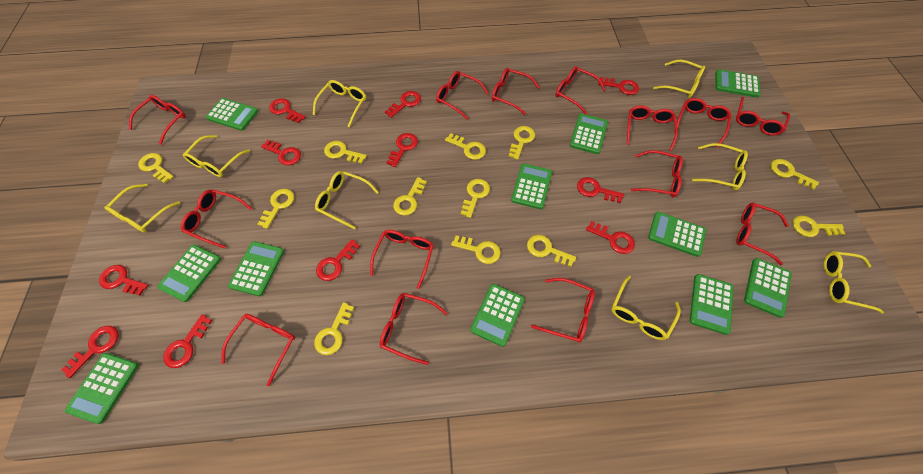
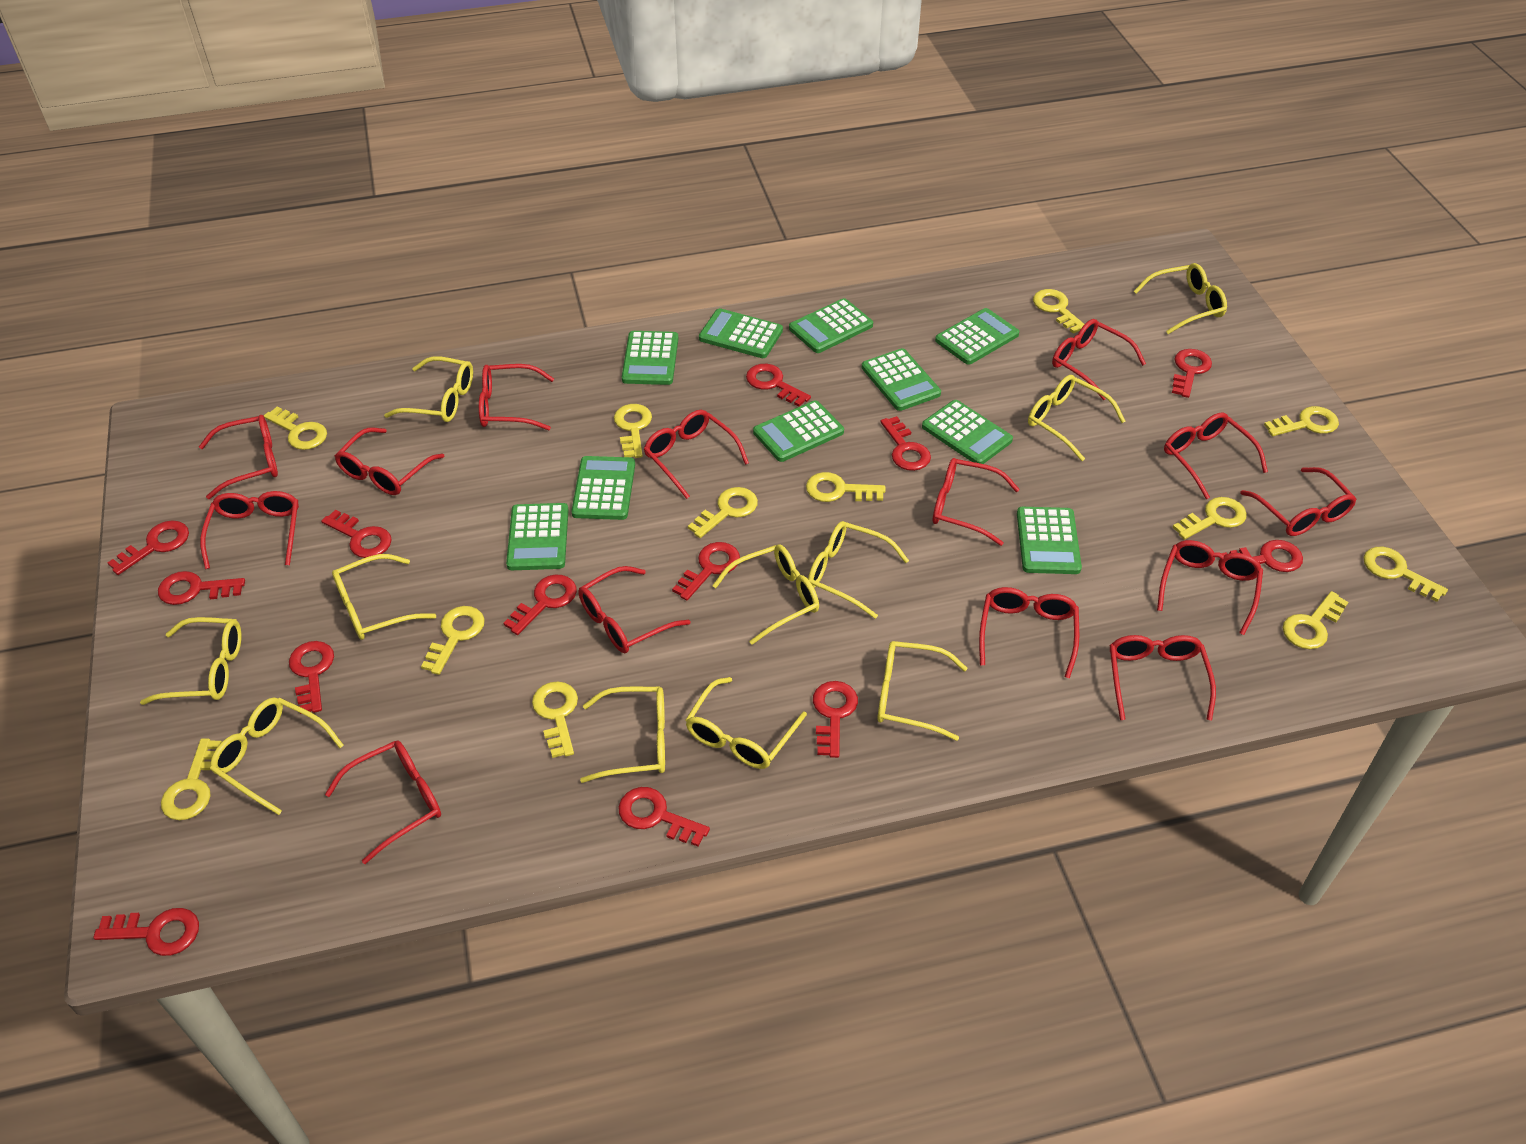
green calculator: [65,353,139,424] [157,245,221,302] [206,98,258,131] [228,241,284,296] [470,284,525,347] [511,163,552,209] [570,114,608,154] [648,212,706,257] [690,274,734,335] [715,69,761,98] [744,258,792,318] = 11 -> [506,503,569,570] [571,456,635,520] [622,331,678,385] [699,308,783,358] [753,400,844,462] [789,298,873,353] [862,348,941,411] [922,400,1013,464] [935,308,1019,365] [1017,507,1082,574] = 10
red key: [61,326,119,378] [99,265,148,296] [163,314,212,368] [261,140,301,165] [269,98,305,123] [316,239,360,281] [385,91,421,118] [386,133,418,167] [577,177,624,203] [586,221,635,254] [598,77,639,95] = 11 -> [93,908,199,956] [108,521,189,575] [158,571,245,605] [289,641,334,714] [321,510,392,558] [503,575,577,635] [618,787,710,847] [672,542,740,601] [746,364,811,406] [813,681,858,758] [881,416,931,471] [1172,349,1212,398] [1221,540,1303,572] = 13
yellow glasses: [104,184,180,233] [183,135,250,177] [313,80,366,127] [315,171,379,229] [611,276,681,340] [653,60,705,98] [692,143,748,190] [823,251,884,314] = 8 -> [140,617,241,705] [210,697,344,815] [332,554,436,640] [384,356,473,422] [580,687,665,783] [685,677,807,769] [712,544,819,645] [808,521,909,619] [877,641,967,741] [1028,375,1125,461] [1133,263,1227,334] = 11

